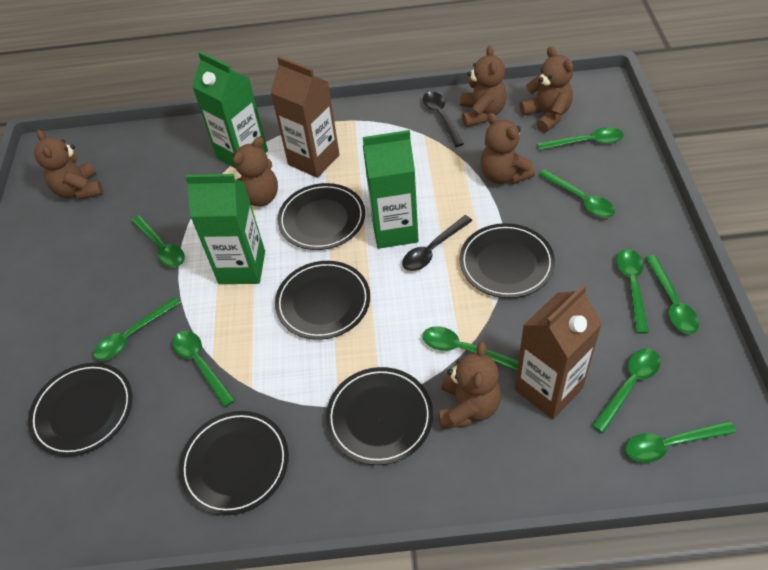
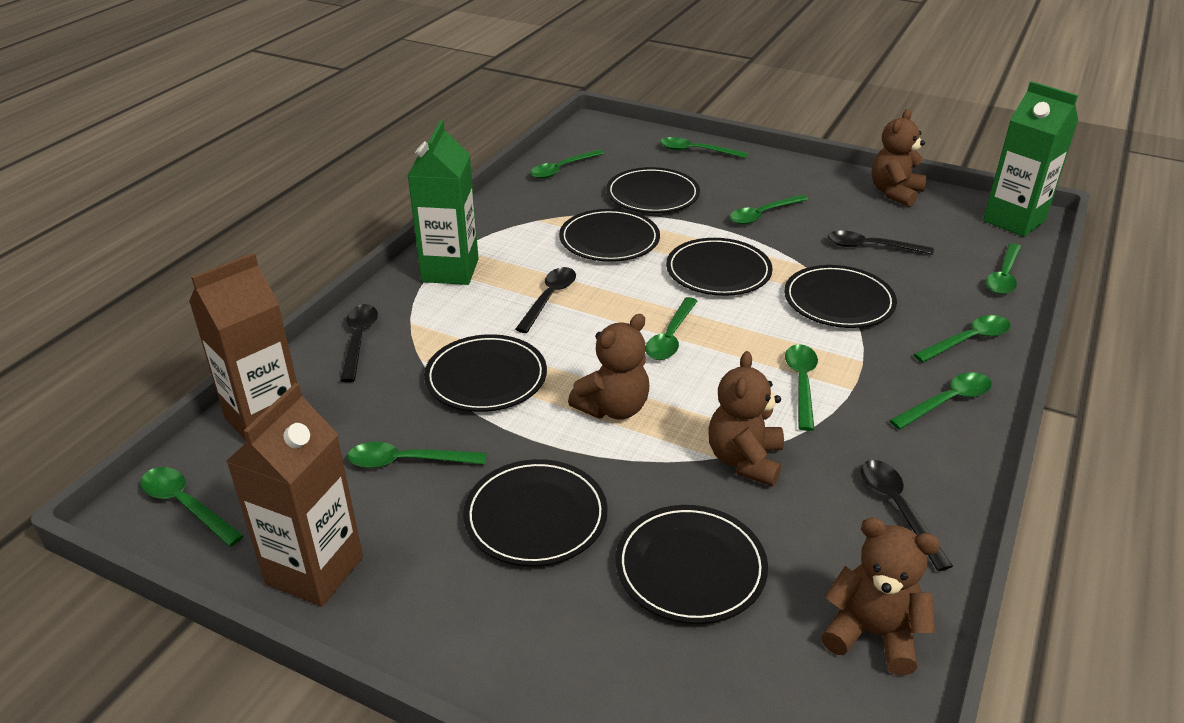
black plate: [28,363,132,457] [179,411,289,515] [275,261,370,340] [278,183,365,250] [326,367,433,465] [459,223,555,298] = 6 -> [424,334,547,412] [463,459,607,566] [559,209,660,262] [606,167,700,213] [615,505,768,624] [666,238,773,296] [784,265,897,328] = 7
black spoon: [402,215,473,271] [423,92,464,147] = 2 -> [340,304,378,382] [515,267,576,333] [828,230,934,255] [861,460,953,571] = 4
brown teddy bear: [34,130,103,200] [233,136,278,207] [438,342,501,429] [460,45,506,127] [480,113,535,184] [519,46,573,133] = 6 -> [568,314,649,419] [708,351,784,487] [821,518,940,675] [871,109,927,207] = 4
green carton: [185,174,265,284] [192,52,268,169] [363,130,419,249] = 3 -> [408,120,479,285] [983,81,1078,237] = 2

